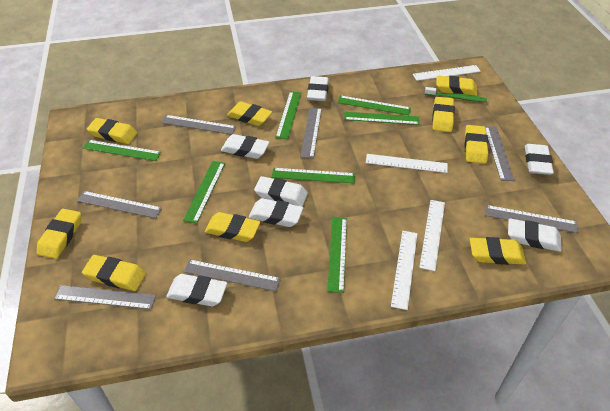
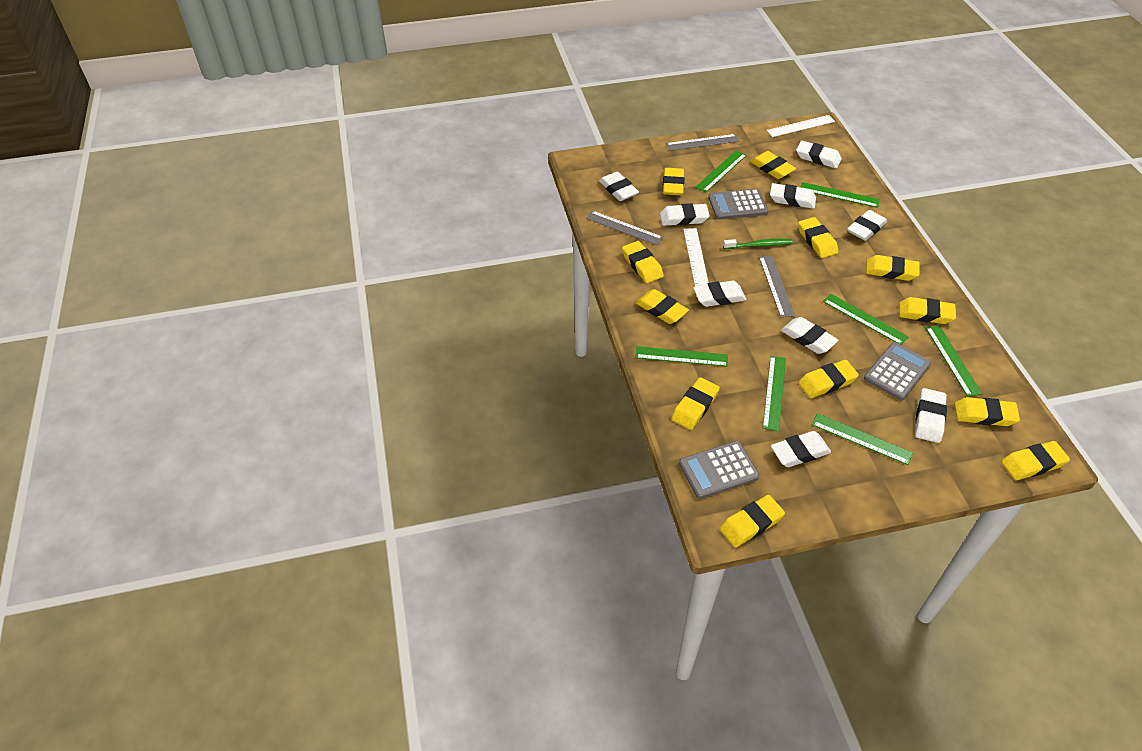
grey calculator: none = 0 -> [679,441,760,499] [708,189,769,220] [864,342,932,401] = 3
grey ruler: [54,285,156,309] [77,191,162,218] [161,115,236,135] [184,259,280,291] [301,107,322,158] [484,126,515,181] [485,205,578,233] = 7 -> [586,211,663,245] [666,134,739,151] [759,256,795,318] = 3
white eraser: [166,274,227,306] [221,134,269,159] [249,198,303,227] [254,176,308,206] [307,76,329,101] [508,218,562,252] [525,144,554,175] = 7 -> [599,172,639,201] [660,203,710,226] [693,281,746,307] [770,183,816,209] [771,431,831,467] [781,317,838,354] [796,141,842,168] [847,210,887,241] [915,388,947,443] = 9
white ruler: [366,154,448,173] [391,231,417,310] [413,65,481,81] [419,200,445,271] = 4 -> [683,228,709,286] [767,115,835,137] = 2
yellow eraser: [37,209,81,259] [82,255,146,291] [87,118,137,144] [205,212,260,242] [227,101,272,126] [432,97,455,132] [436,76,478,96] [464,125,488,164] [470,237,526,265] = 9 -> [622,241,664,283] [636,289,689,324] [663,168,684,195] [671,377,720,430] [720,495,785,547] [750,151,796,179] [798,217,838,258] [798,360,859,398] [866,255,920,281] [899,297,956,324] [955,397,1020,426] [1001,441,1070,480] = 12

